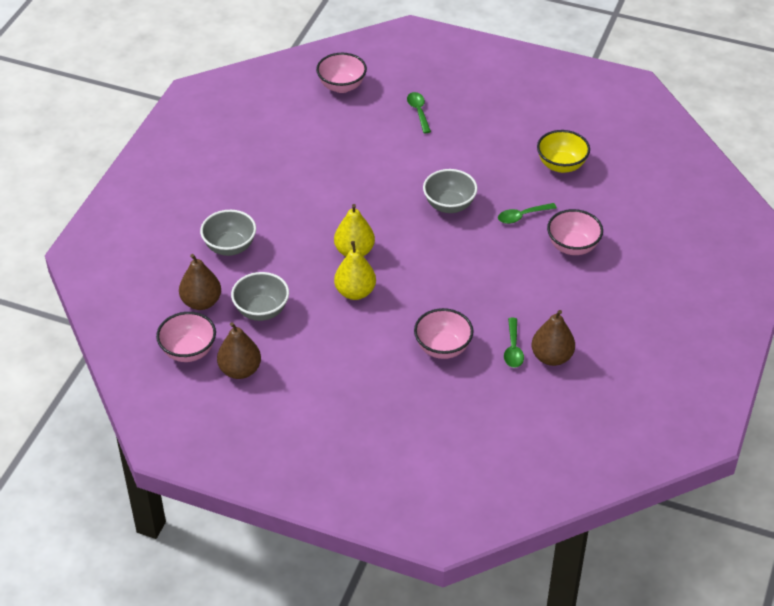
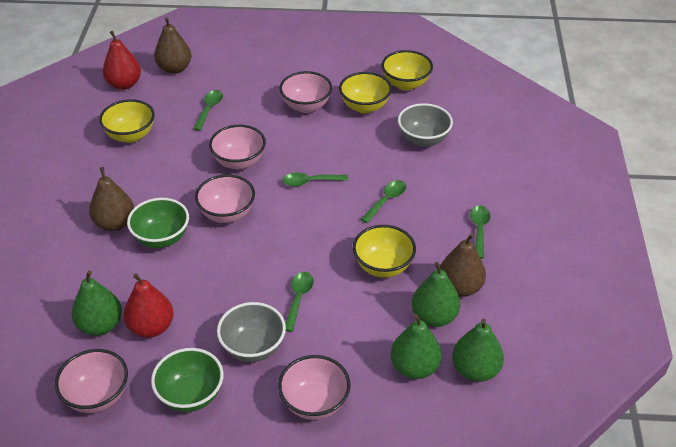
green bowl: none = 0 -> [127,198,189,248] [151,348,224,412] = 2
green pear: none = 0 -> [72,270,122,336] [390,314,442,379] [412,262,460,327] [452,319,504,382] = 4
green spoon: [407,92,431,133] [498,203,557,224] [504,318,524,368] = 3 -> [193,90,223,131] [282,173,348,187] [285,272,314,332] [361,180,406,223] [470,205,491,259] = 5
grey bowl: [200,210,256,256] [231,272,289,321] [423,169,478,213] = 3 -> [217,302,286,362] [398,103,453,147] = 2
pink bowl: [156,312,216,362] [316,53,367,93] [414,308,473,359] [547,209,603,255] = 4 -> [55,349,128,413] [195,174,255,223] [209,125,266,170] [278,355,351,420] [279,71,332,113] = 5
red pear: none = 0 -> [103,31,141,90] [124,273,174,338] = 2
yellow bowl: [537,130,590,173] = 1 -> [99,99,155,143] [339,72,392,114] [353,225,416,278] [382,50,433,91] = 4
yellow pear: [334,204,375,257] [334,241,376,300] = 2 -> none = 0

